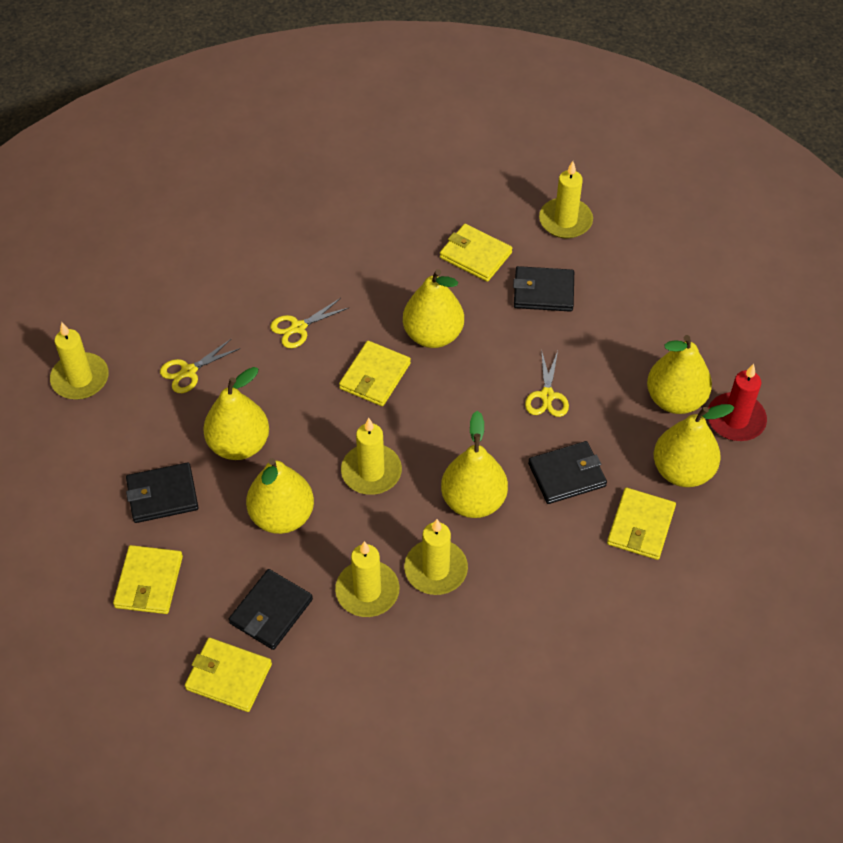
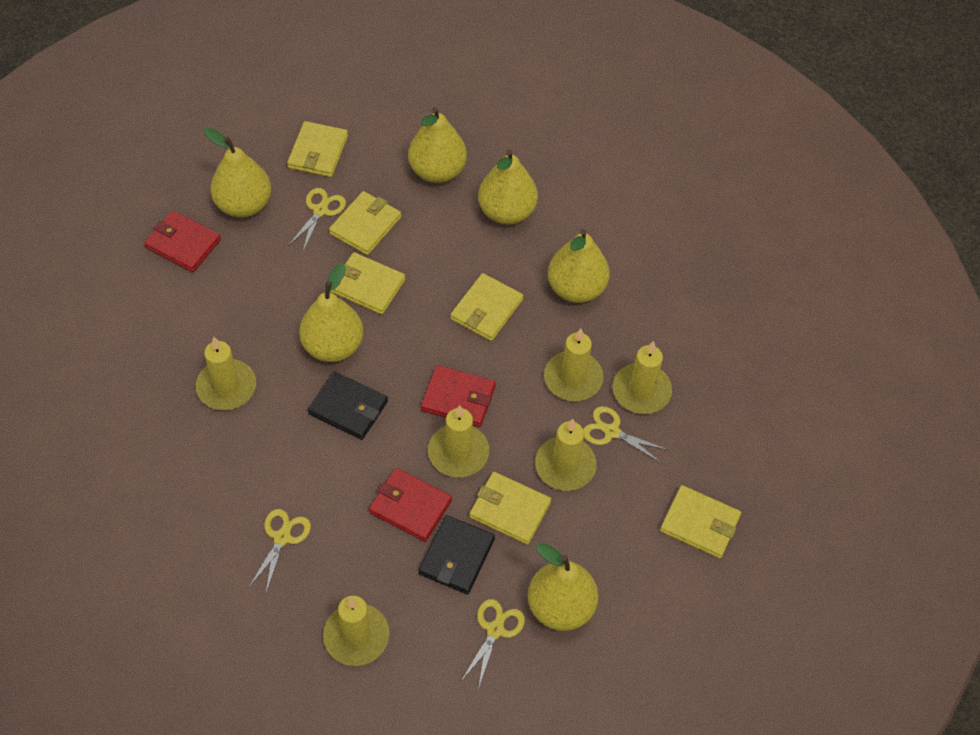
black wallet: [126,463,199,523] [229,569,313,650] [513,266,574,312] [528,441,607,504] = 4 -> [308,371,388,440] [418,515,495,595] = 2
red candle: [708,364,767,441] = 1 -> none = 0
red wallet: none = 0 -> [144,211,221,272] [369,468,452,542] [421,365,496,427] = 3
yellow candle: [50,322,109,400] [335,541,400,617] [341,418,402,495] [404,519,468,595] [539,161,593,239] = 5 -> [196,337,256,410] [323,596,389,666] [428,405,489,477] [535,419,597,491] [544,328,603,401] [613,341,672,414] = 6
yellow scissors: [160,339,240,393] [270,298,348,348] [525,349,569,417] = 3 -> [249,509,311,592] [288,188,346,251] [461,599,525,689] [583,406,668,463] = 4
yellow wallet: [113,545,183,614] [185,638,272,712] [339,341,411,406] [440,224,513,282] [607,488,676,560] = 5 -> [287,121,348,177] [329,191,401,255] [330,252,405,315] [450,273,523,341] [470,472,551,545] [660,485,741,558] = 6

